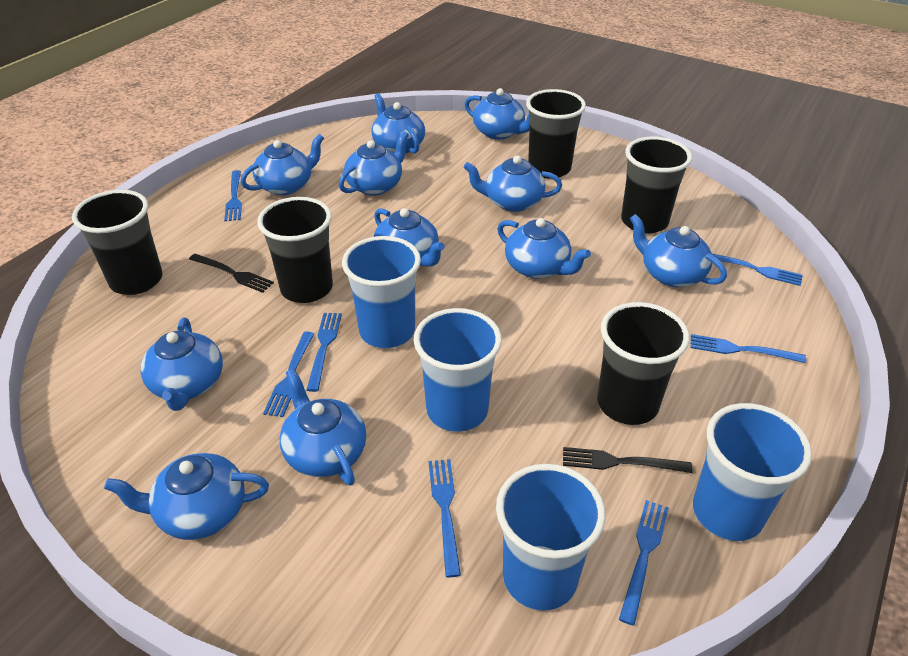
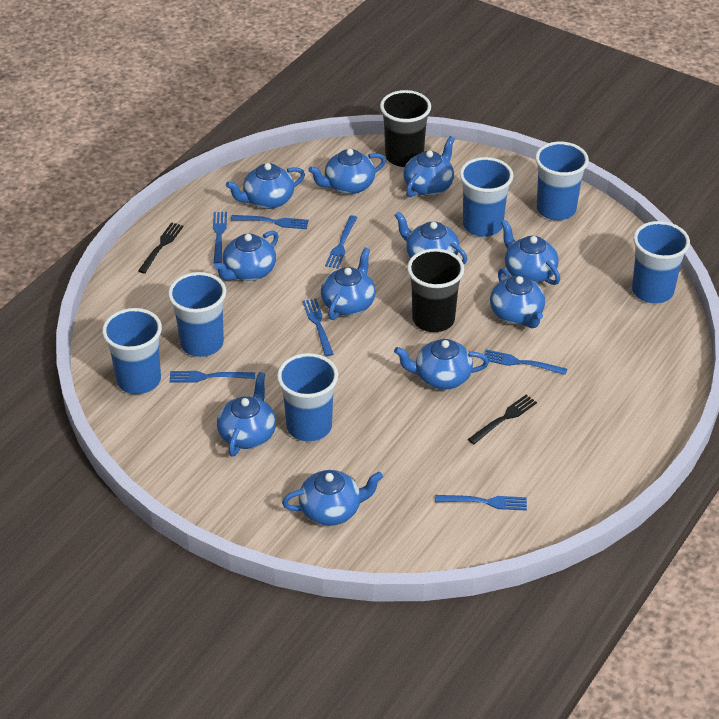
black cup: [72,190,162,295] [257,197,333,303] [526,89,586,179] [597,302,690,425] [621,137,692,234] = 5 -> [380,90,431,167] [407,249,465,332] = 2
blue cup: [342,236,421,348] [414,308,502,432] [496,464,606,611] [693,403,812,541] = 4 -> [102,308,162,394] [168,272,226,357] [277,353,338,442] [460,157,513,237] [535,142,589,221] [632,221,690,304] = 6

